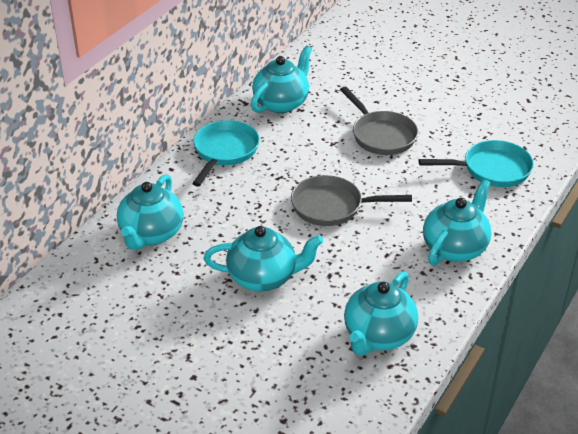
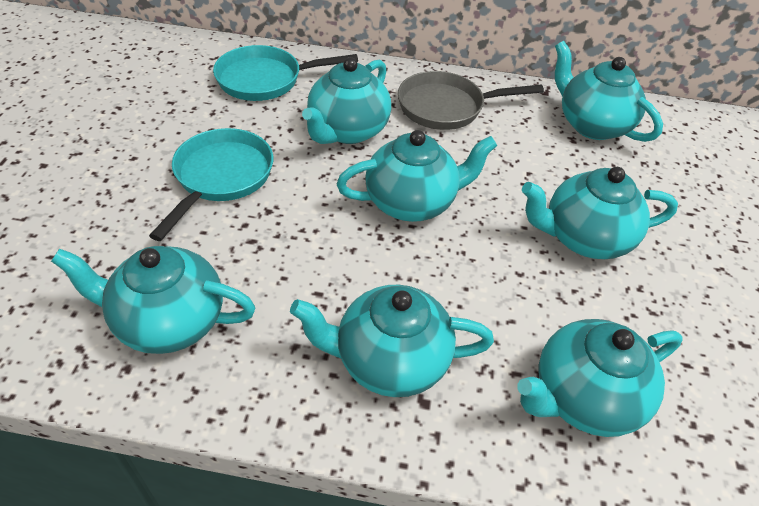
grey pan: [291,175,412,226] [340,87,418,155] = 2 -> [398,71,544,130] = 1
turquoise teapot: [117,174,183,250] [204,226,323,292] [251,45,312,113] [344,271,418,356] [423,179,491,265] = 5 -> [51,246,256,354] [290,285,494,397] [302,57,391,144] [336,130,497,222] [517,319,683,437] [522,167,678,259] [555,41,663,142] = 7

